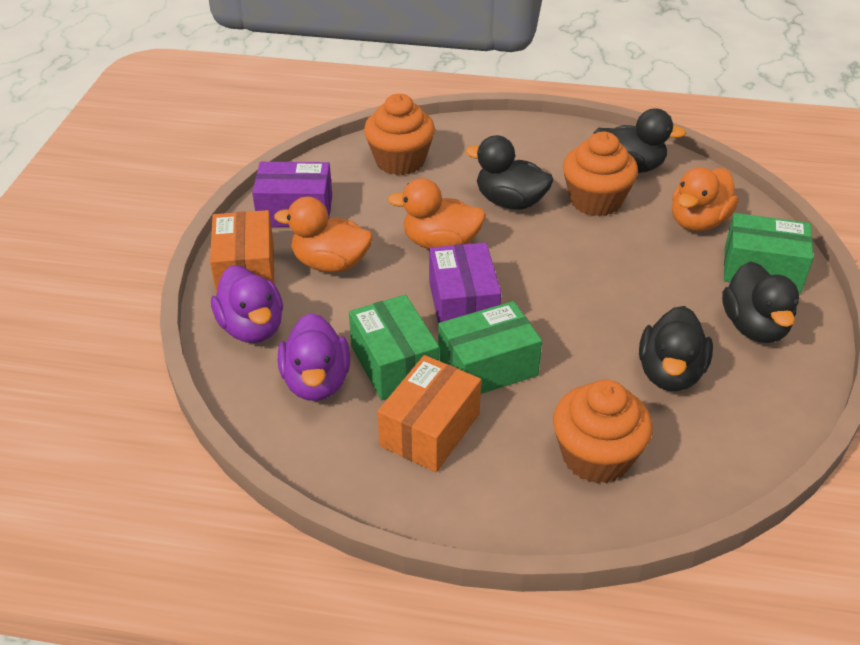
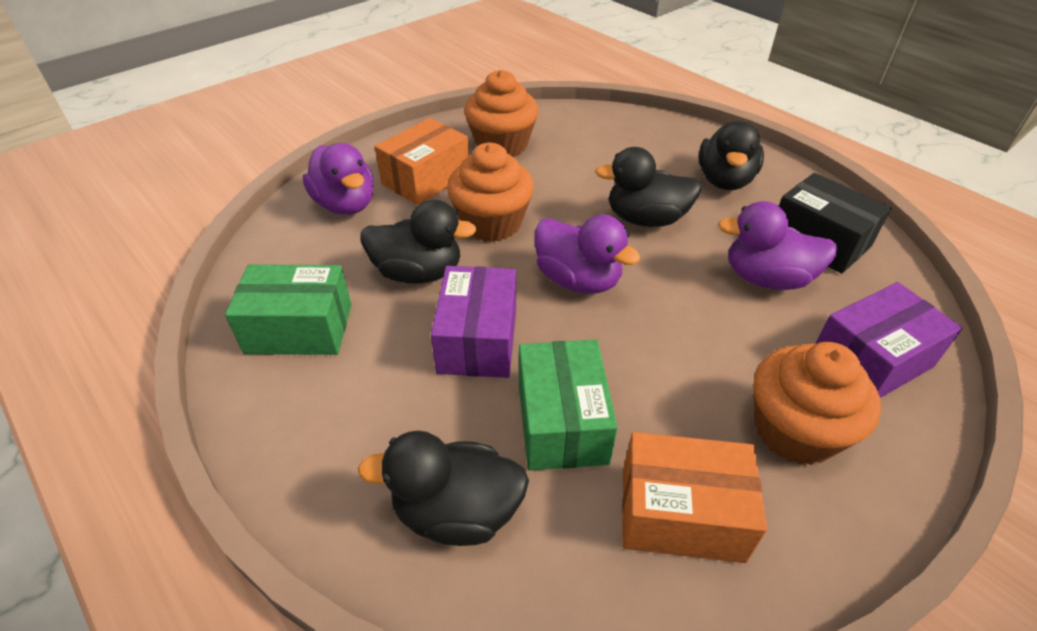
black box: none = 0 -> [779,173,891,274] = 1
green box: [349,295,439,400] [438,301,542,394] [724,213,813,293] = 3 -> [225,264,352,355] [519,340,618,471] = 2
orange duck: [274,197,373,273] [388,178,486,249] [672,167,739,231] = 3 -> none = 0
purple duck: [211,265,283,343] [278,313,350,401] = 2 -> [303,143,374,215] [535,214,641,294] [718,201,838,290] = 3

